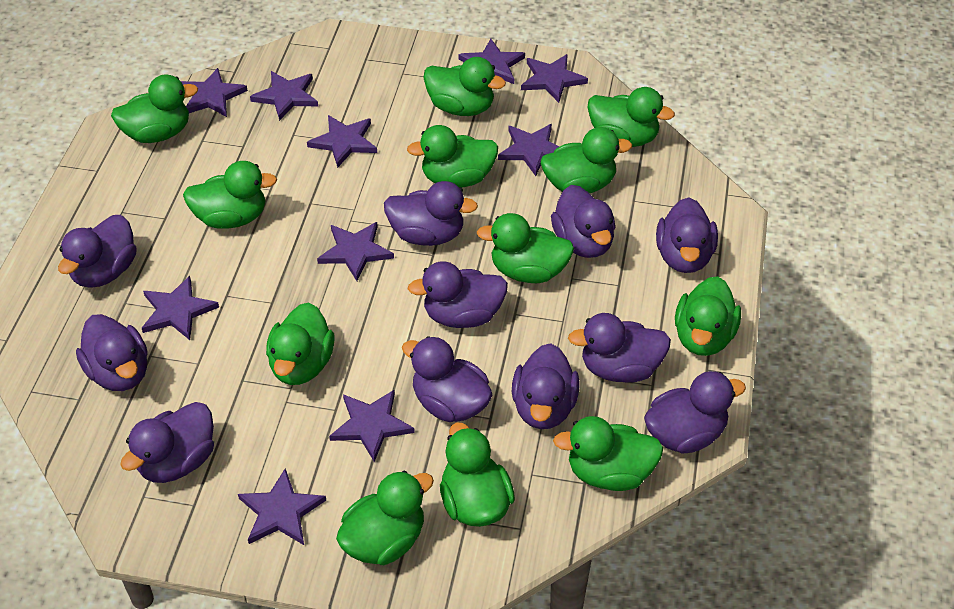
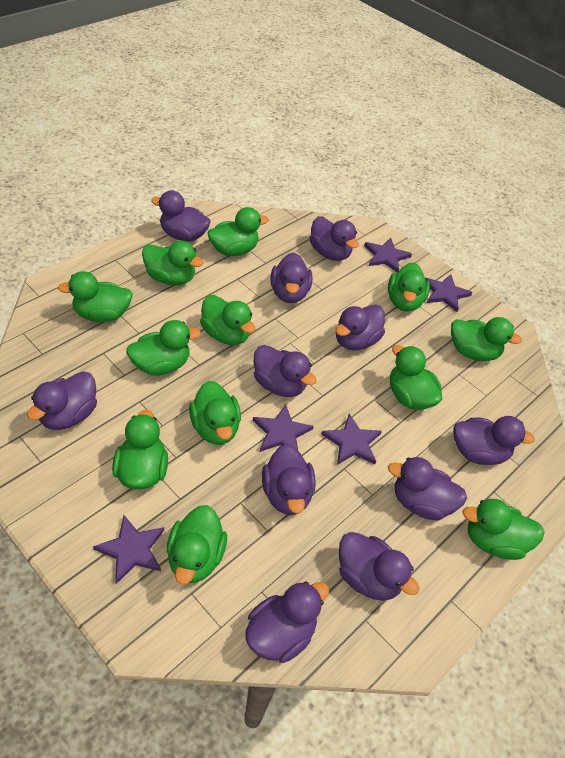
purple star: [142,276,219,340] [181,68,248,117] [238,468,326,545] [250,71,318,121] [307,115,377,168] [317,222,394,281] [329,390,415,462] [458,39,525,84] [498,124,560,176] [521,54,588,103] = 10 -> [93,515,164,584] [253,404,314,452] [321,413,382,465] [364,238,412,272] [425,274,473,312] = 5

